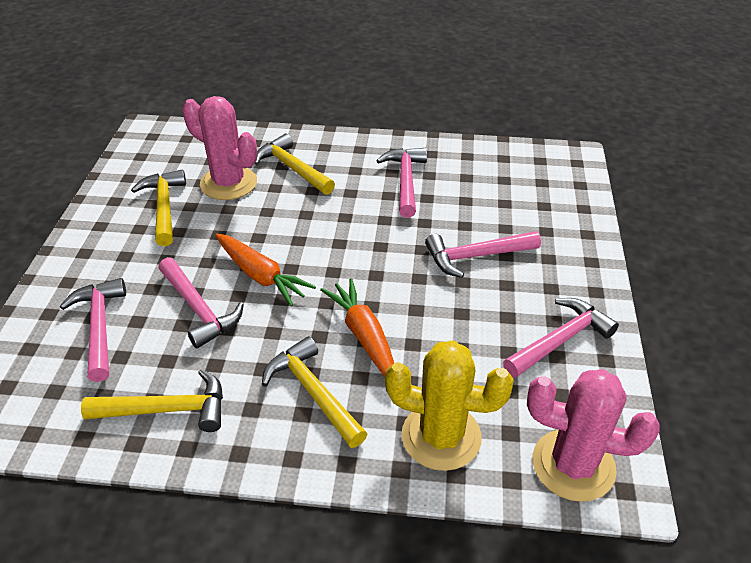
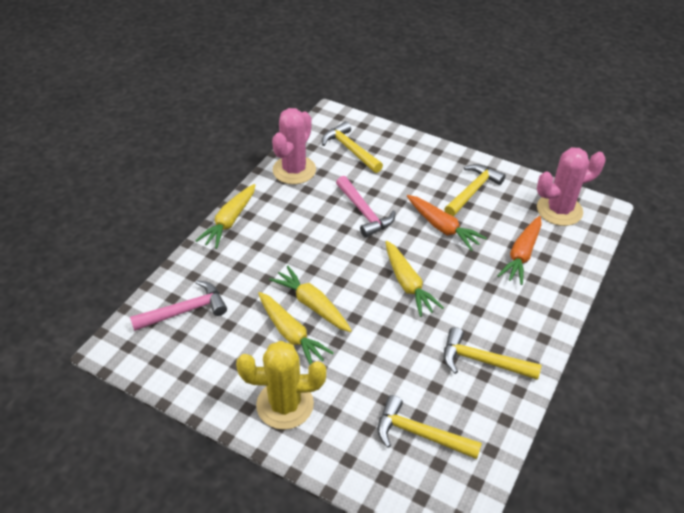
pink hammer: [60,278,126,382] [158,257,244,349] [376,148,427,218] [425,231,541,278] [503,298,619,378] = 5 -> [130,280,227,331] [336,176,396,238] = 2
yellow carrot: none = 0 -> [195,184,255,249] [258,292,334,365] [269,266,352,332] [385,241,444,317] = 4

